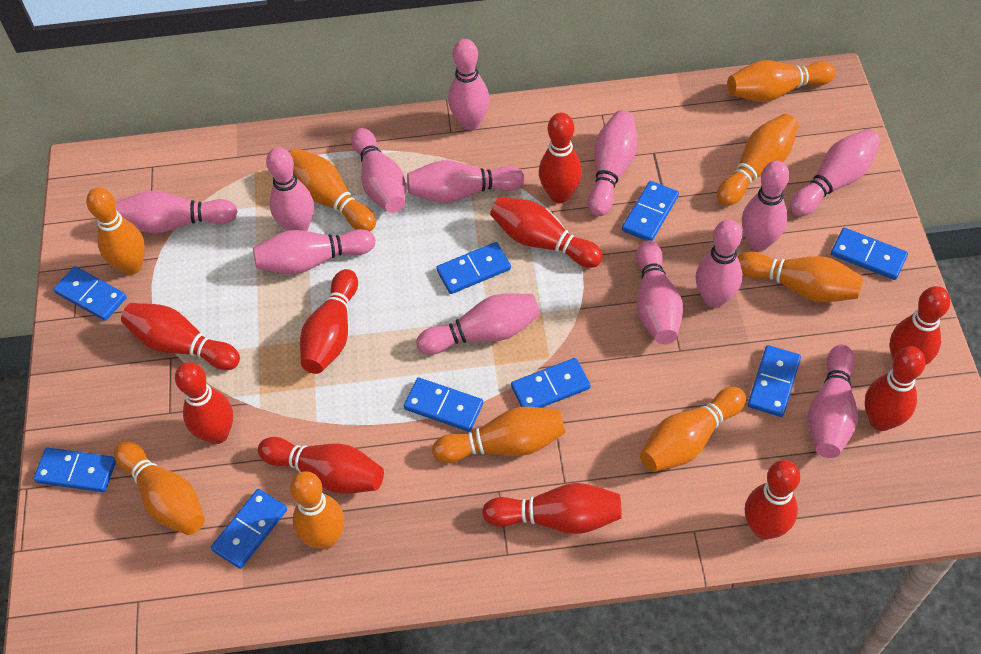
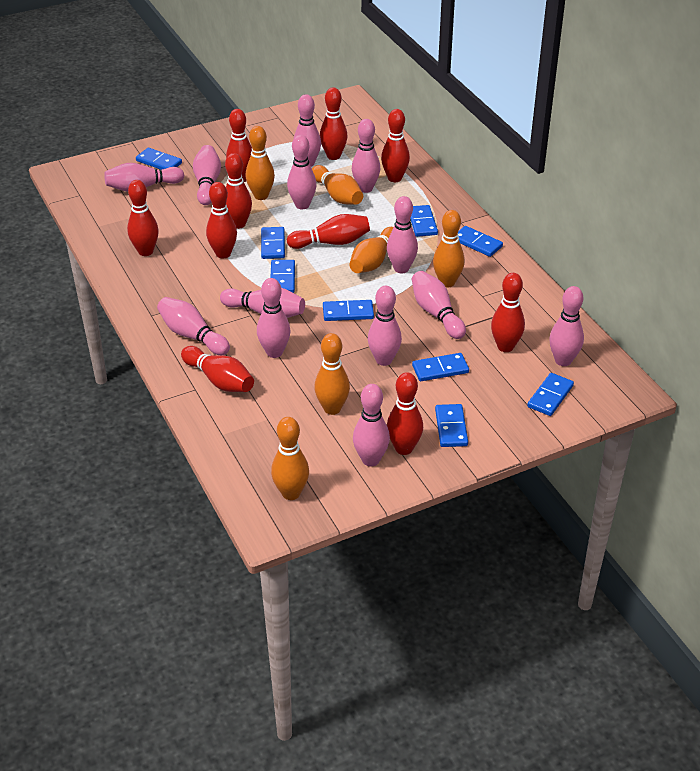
orange bowling pin: [86,187,145,275] [114,441,205,535] [289,148,376,231] [290,471,345,549] [432,407,565,463] [640,387,746,472] [717,114,799,206] [728,60,836,102] [738,251,863,302] = 9 -> [246,126,275,200] [271,417,309,500] [312,165,363,205] [314,333,350,415] [349,227,394,273] [433,210,465,287] = 6

